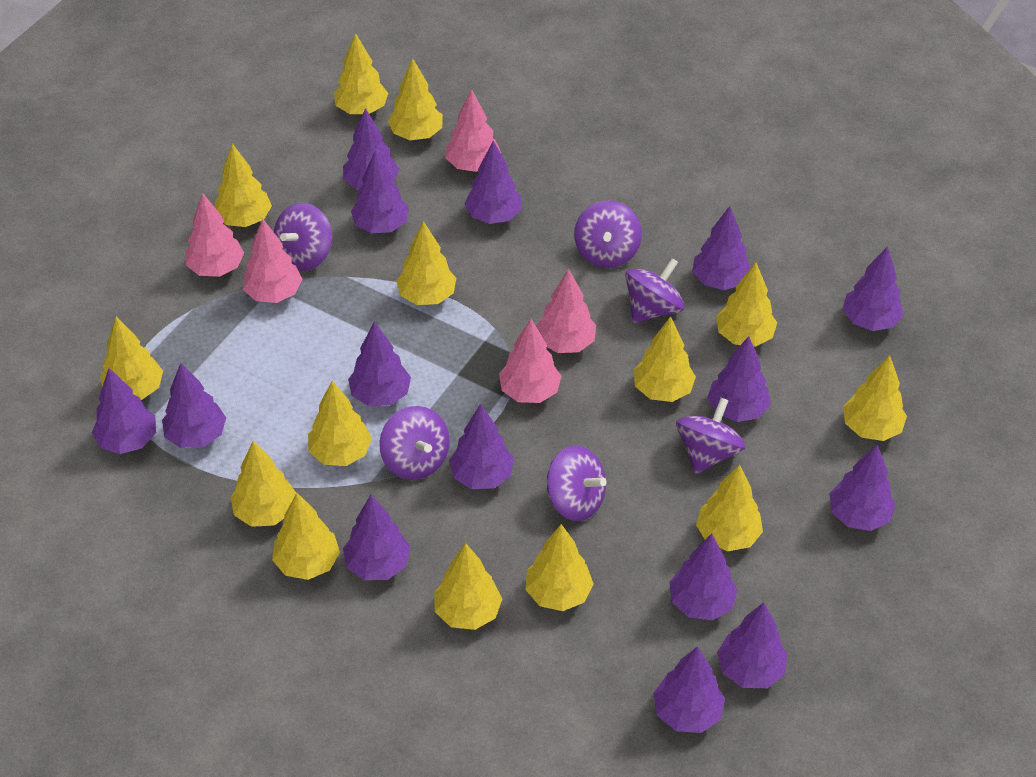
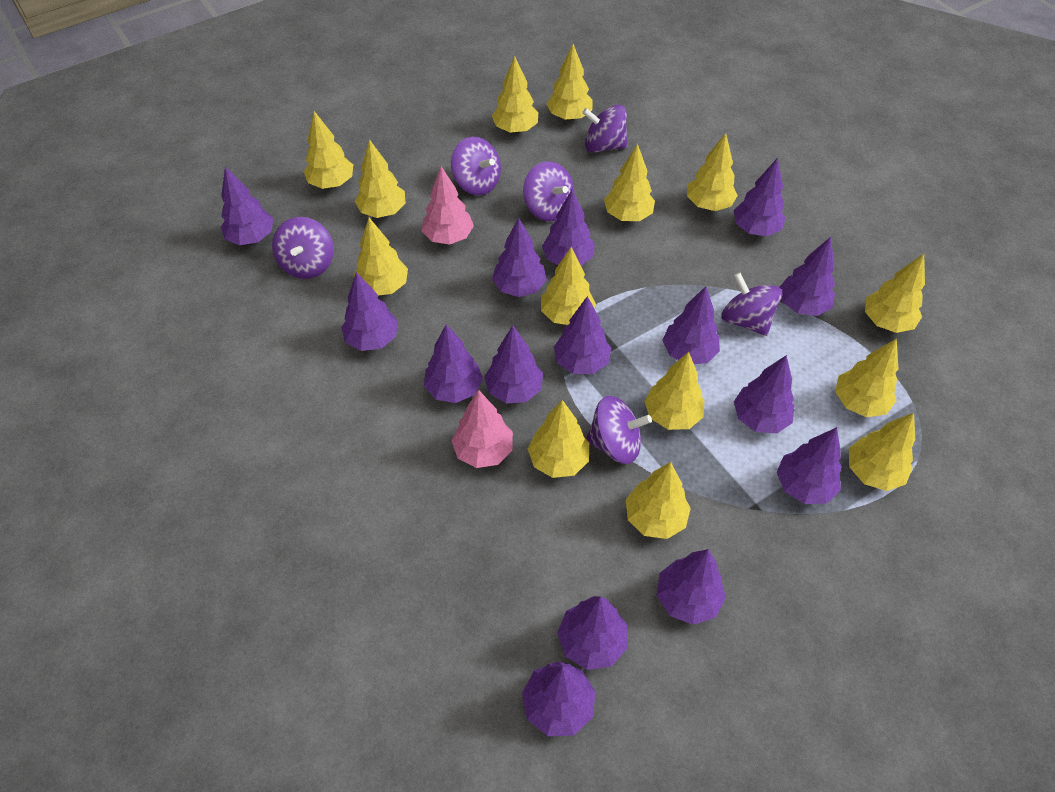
pink tree: [185,193,244,277] [243,219,303,303] [445,89,501,172] [499,319,561,403] [536,269,596,353] = 5 -> [422,166,474,245] [452,390,513,468] = 2

